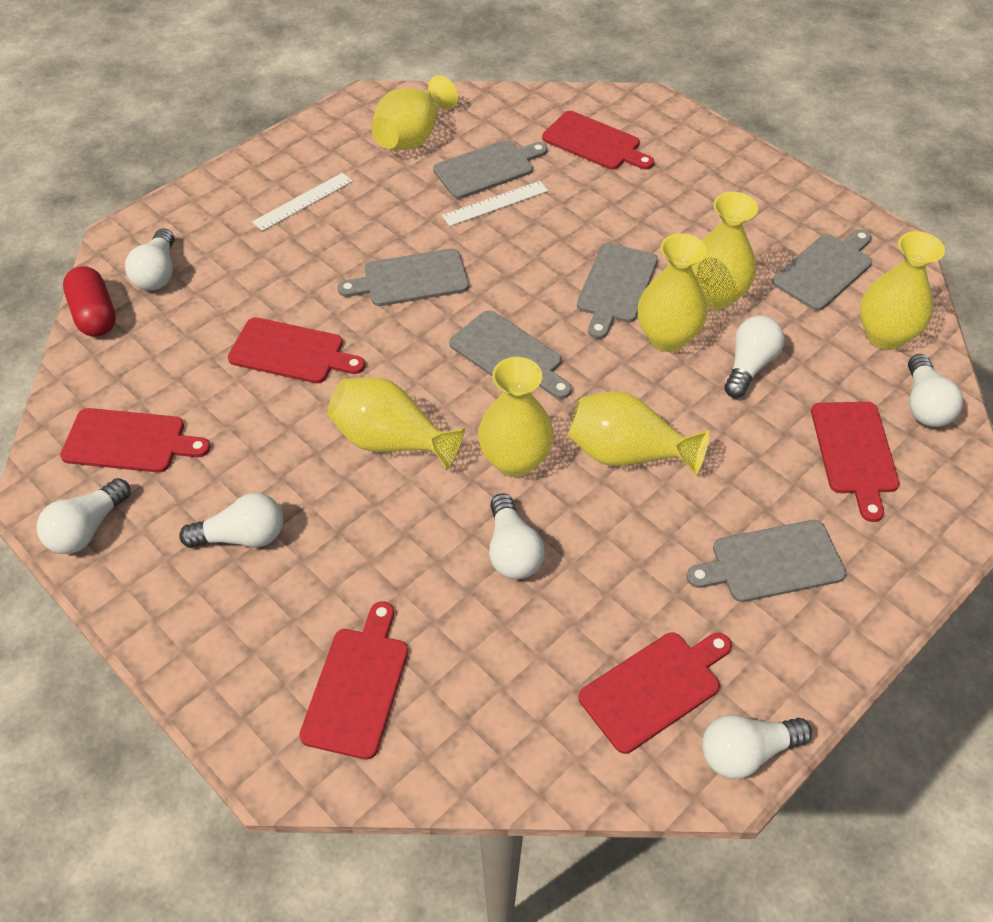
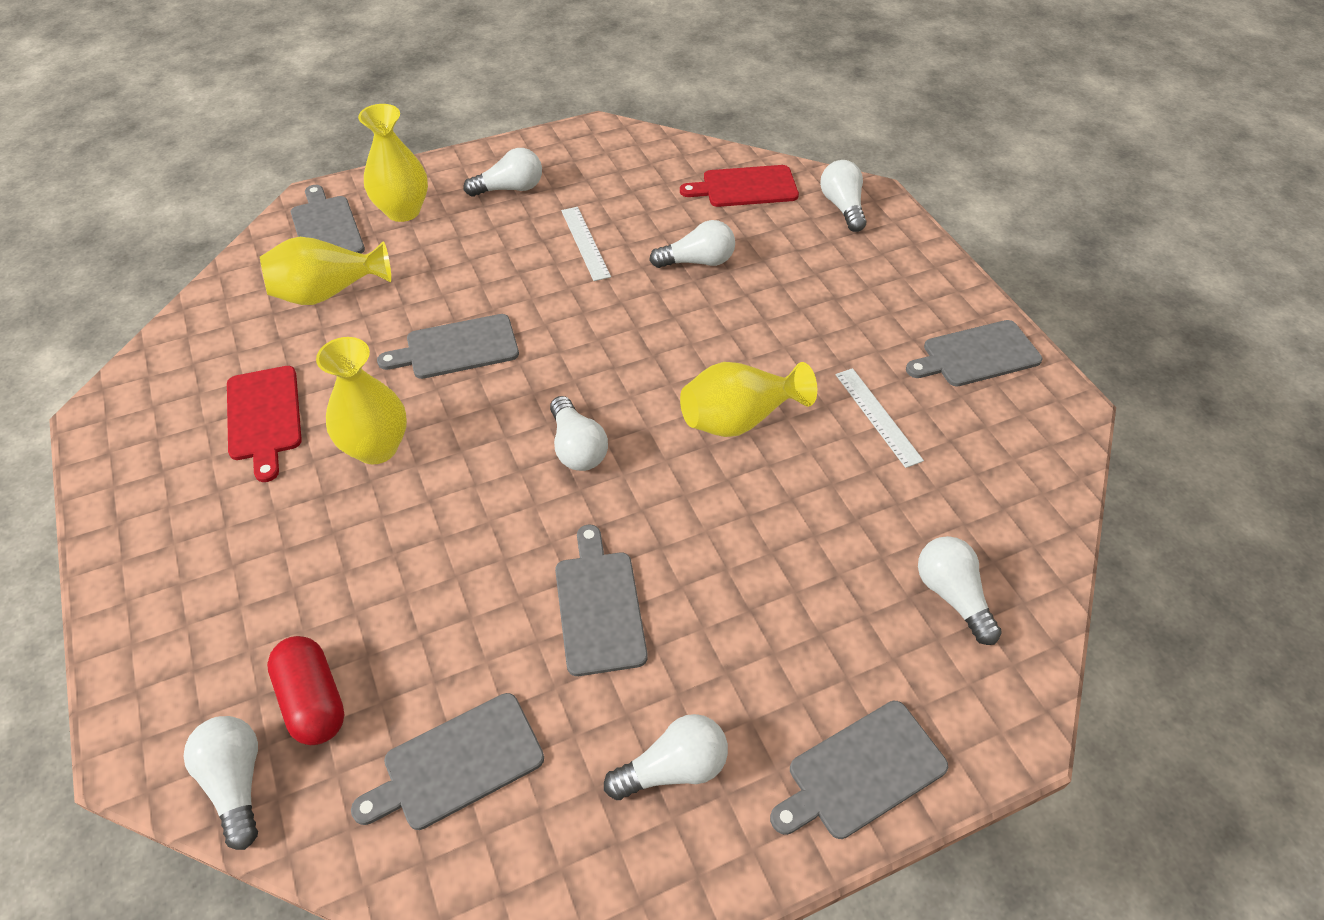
red cutting board: [60,408,210,473] [228,317,365,383] [299,601,408,760] [542,111,654,170] [579,632,732,754] [811,402,900,522] = 6 -> [227,366,302,482] [680,165,799,207] = 2
yellow vase: [327,377,465,471] [371,75,458,150] [478,357,554,477] [568,391,709,475] [638,233,707,352] [691,192,758,309] [860,231,945,350] = 7 -> [260,237,391,305] [316,337,407,464] [358,104,428,222] [680,362,817,437] = 4

